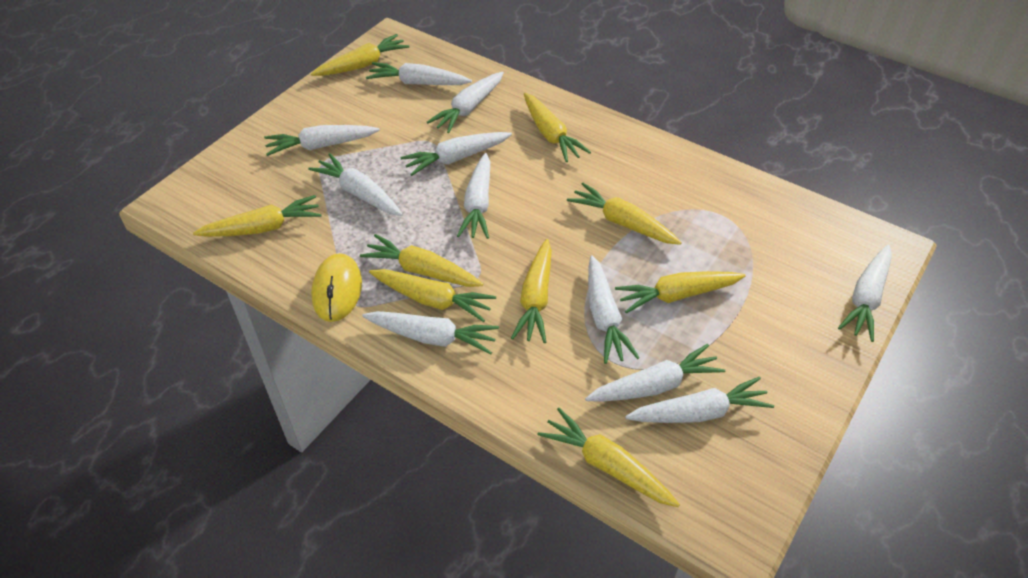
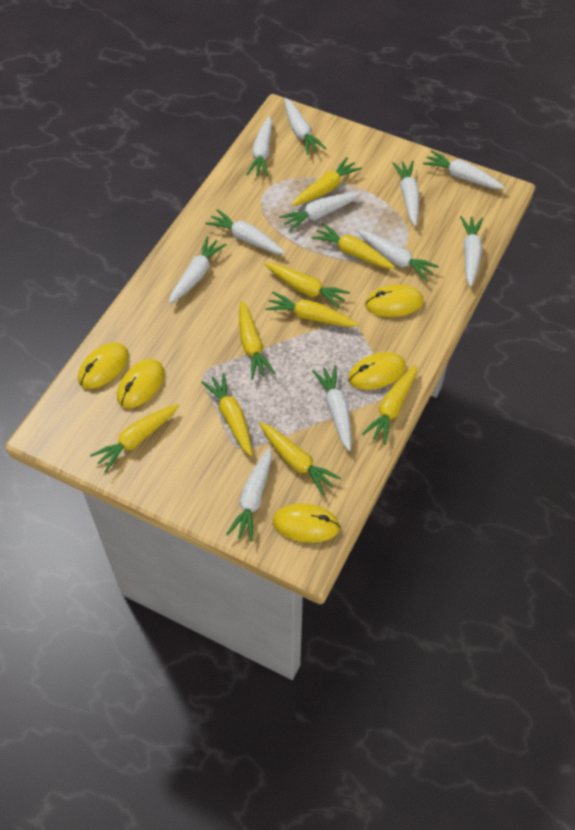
yellow mouse: [311,253,362,322] = 1 -> [78,342,129,389] [117,359,164,408] [272,503,340,543] [348,352,406,390] [365,284,423,317] = 5

